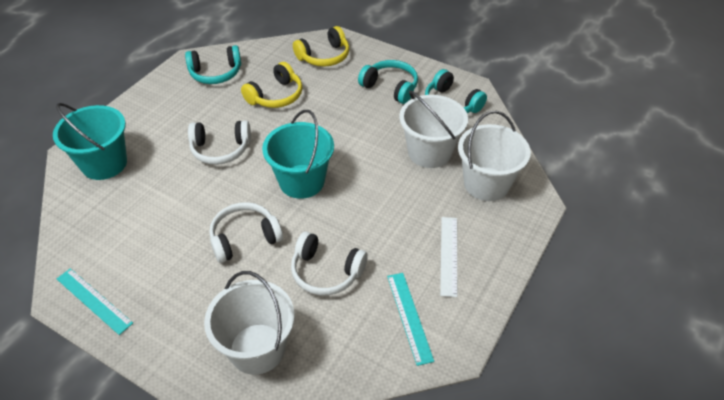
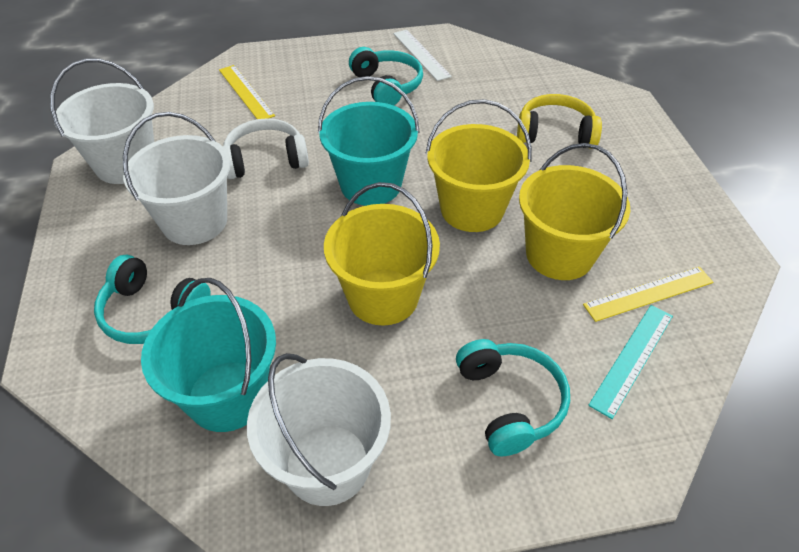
turquoise ruler: [57,268,133,335] [387,273,434,366] = 2 -> [588,305,673,419] = 1
white headphones: [188,120,251,165] [209,202,283,263] [291,231,368,296] = 3 -> [223,118,309,179] = 1
yellow bucket: none = 0 -> [324,182,440,325] [426,99,532,232] [519,143,630,280] = 3
yellow headphones: [241,62,303,108] [293,26,349,67] = 2 -> [517,94,602,149] = 1
yellow ruler: none = 0 -> [219,65,275,119] [583,267,713,322] = 2

